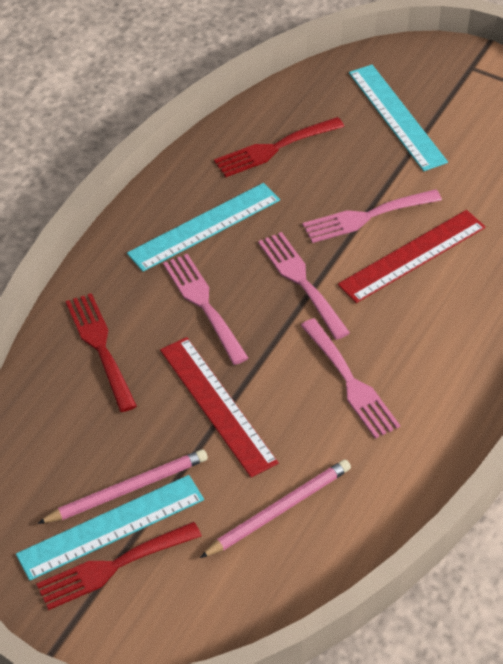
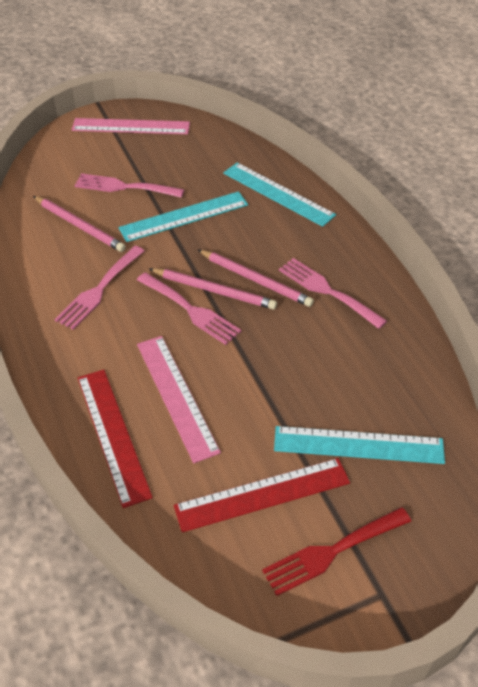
pink pencil: [37,449,208,524] [200,460,351,558] = 2 -> [33,196,126,252] [149,268,277,310] [198,250,314,307] = 3
pink ruler: none = 0 -> [72,118,190,134] [137,336,221,463] = 2
red fork: [36,522,202,610] [66,293,137,412] [214,117,344,177] = 3 -> [262,507,411,596] = 1

